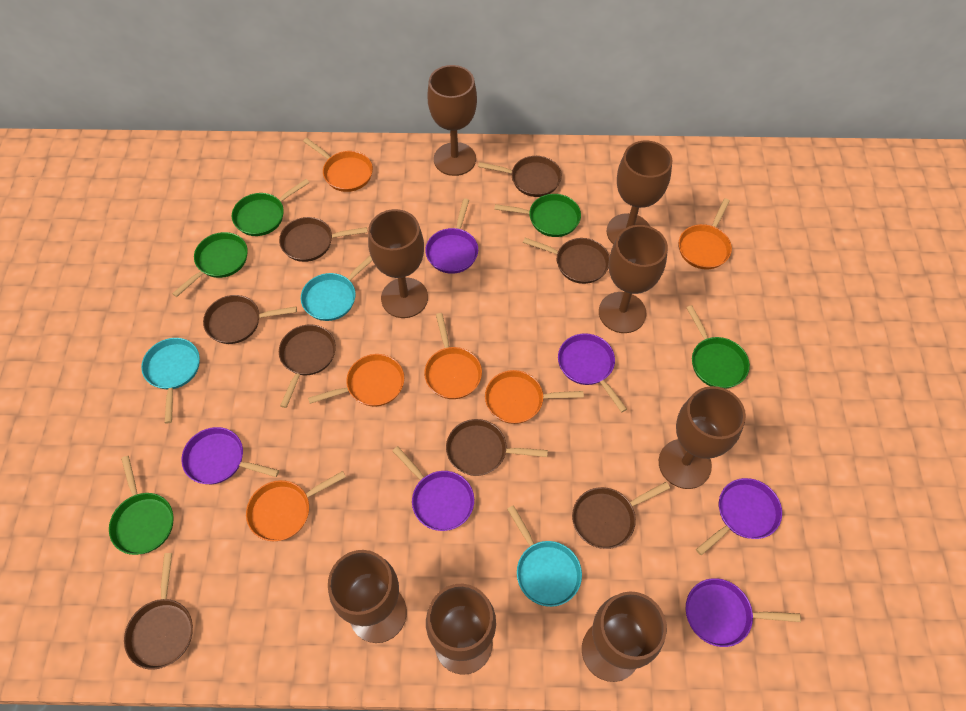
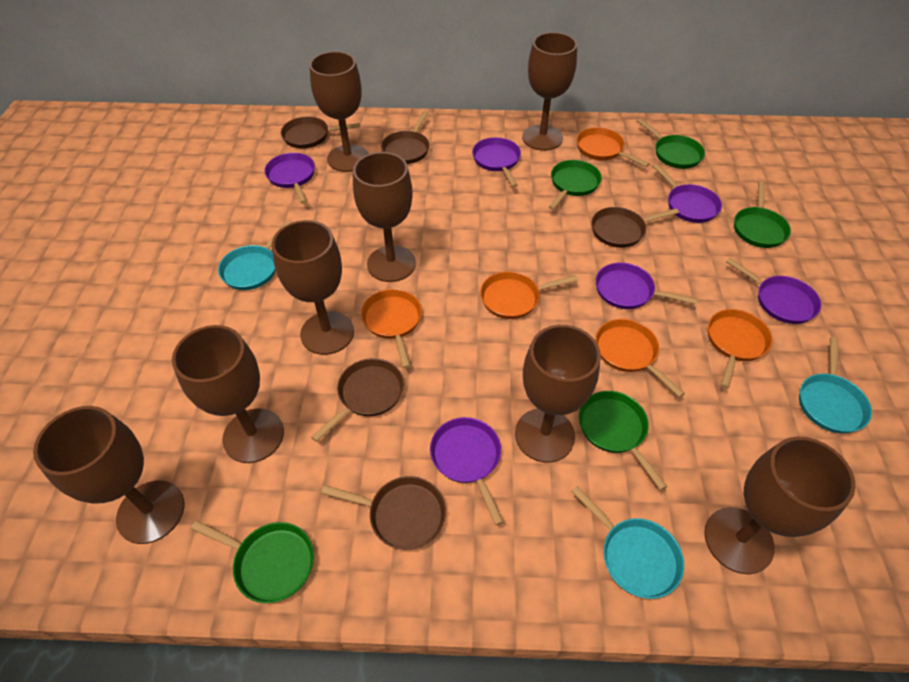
brown pan: [124,553,193,670] [203,295,297,344] [279,217,368,262] [279,324,336,408] [446,419,548,476] [478,156,562,197] [523,238,609,284] [572,482,670,549] = 8 -> [281,117,360,149] [311,358,404,442] [321,476,446,550] [381,110,429,164] [591,207,679,248] = 5
orange pan: [246,471,346,541] [303,138,373,192] [308,354,404,407] [424,313,482,399] [485,370,584,424] [679,198,732,269] = 6 -> [361,289,422,368] [480,271,578,319] [576,127,650,167] [595,319,685,397] [708,309,773,389] = 5

